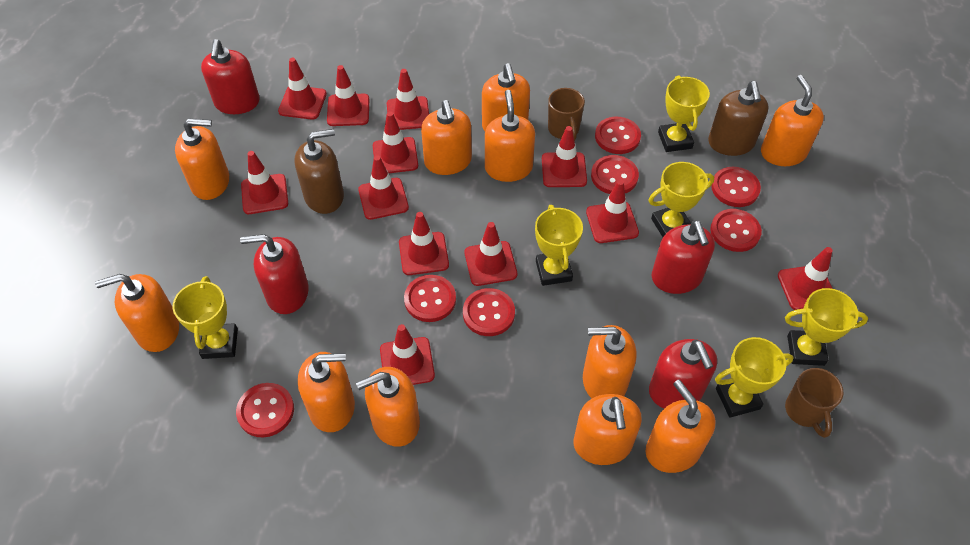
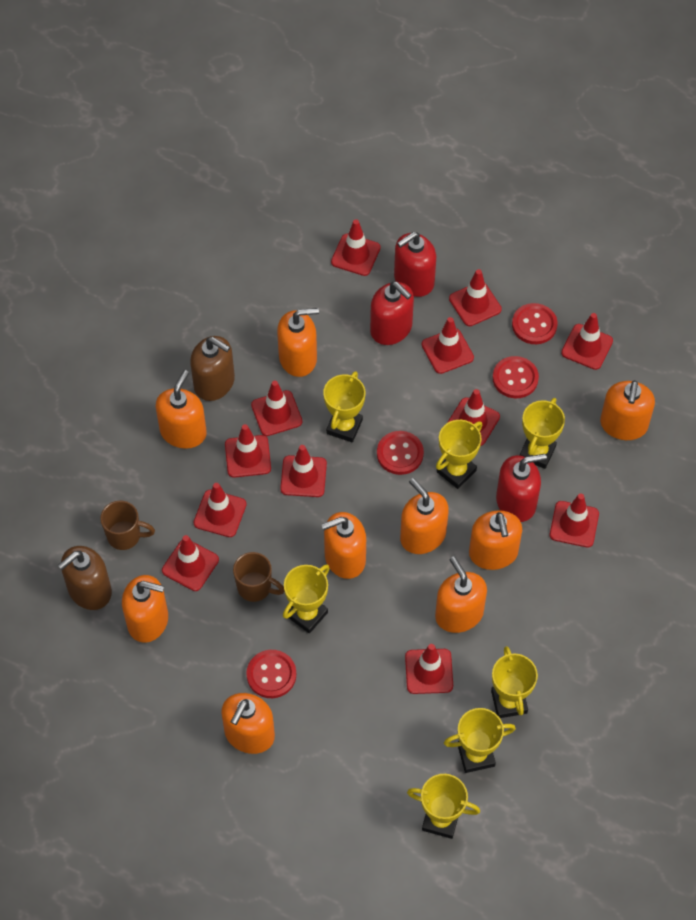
orange soap dispenser: [95,274,179,352] [175,118,229,200] [298,352,355,432] [356,367,420,447] [421,100,472,175] [482,63,530,131] [485,90,535,182] [574,394,642,465] [583,325,636,398] [646,380,716,473] [761,75,824,166] = 11 -> [122,575,168,643] [156,370,207,449] [221,693,275,754] [277,308,319,377] [321,512,366,579] [400,478,449,554] [435,556,487,633] [469,510,522,570] [600,380,655,440] = 9
red button: [236,383,294,437] [404,275,456,322] [463,288,515,336] [591,155,639,194] [595,117,641,154] [710,209,762,252] [711,167,761,207] = 7 -> [246,650,296,698] [377,431,424,475] [493,356,539,398] [512,303,557,344] = 4
red soap dispenser: [201,39,260,114] [240,234,309,314] [649,339,717,409] [652,221,715,294] = 4 -> [370,282,414,345] [394,232,436,297] [496,454,547,522] = 3
yellow trophy: [173,276,238,359] [535,205,583,286] [648,162,714,237] [658,75,710,152] [715,337,794,418] [785,288,868,366] = 6 -> [283,564,330,634] [323,371,365,443] [407,774,480,839] [436,420,482,489] [444,708,516,773] [491,646,538,718] [520,398,565,469] = 7

